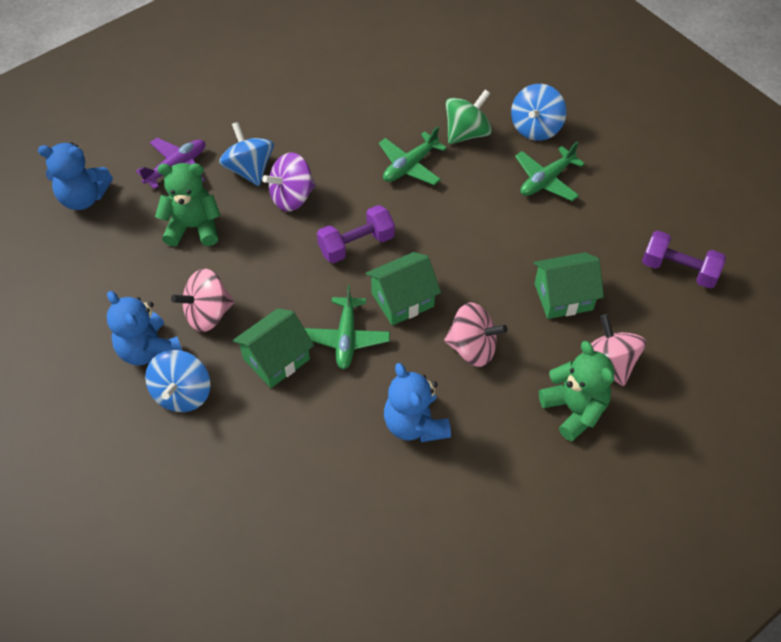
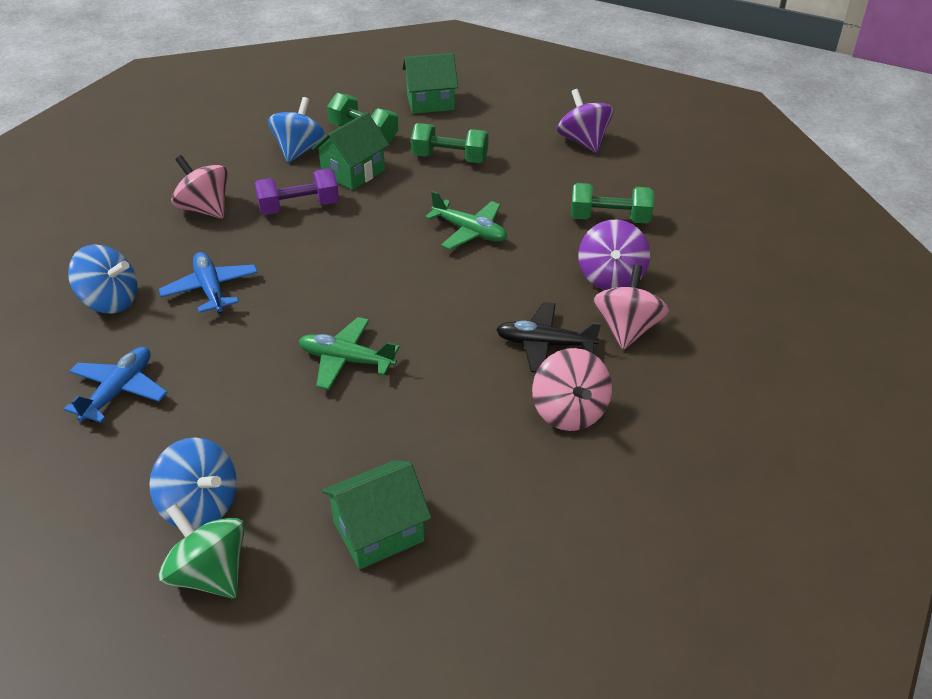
black plane: none = 0 -> [496,302,601,373] = 1
blue plane: none = 0 -> [64,347,168,423] [159,252,258,314] = 2
blue teddy bear: [38,142,113,210] [107,291,182,366] [384,363,451,442] = 3 -> none = 0
green dumbbell: none = 0 -> [327,93,399,143] [411,123,489,163] [571,183,654,224] = 3
green plane: [304,285,390,369] [379,126,447,185] [515,142,585,201] = 3 -> [299,317,399,390] [425,191,507,250] = 2
green teddy bear: [155,163,221,246] [539,341,614,442] = 2 -> none = 0
purple dumbbell: [317,205,395,263] [642,231,726,289] = 2 -> [254,168,339,215] = 1
purple plane: [136,138,205,189] = 1 -> none = 0
purple spinning top: [262,152,316,212] = 1 -> [557,89,613,153] [578,220,650,290] = 2

